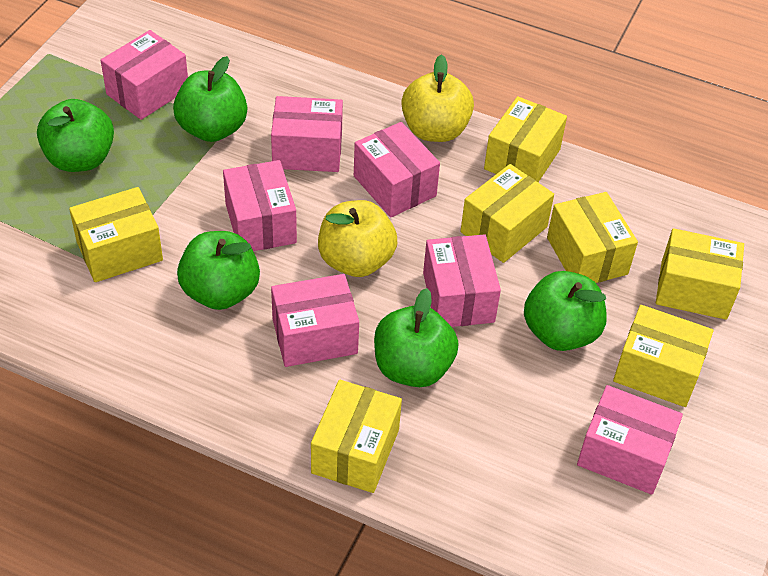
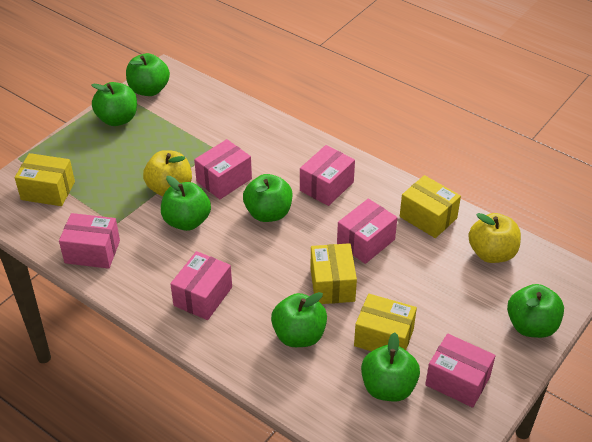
green apple: [37,99,114,172] [173,56,247,142] [177,231,260,310] [374,288,458,387] [524,271,607,351] = 5 -> [92,82,137,126] [126,53,170,96] [161,176,211,231] [243,174,292,222] [271,292,327,347] [361,332,420,402] [507,284,564,338] = 7
pink box: [101,30,188,120] [223,160,297,251] [271,96,343,172] [271,274,359,367] [354,122,440,218] [423,234,501,327] [577,385,683,495] = 7 -> [59,213,120,269] [170,251,232,320] [194,139,252,199] [300,145,355,206] [337,198,397,264] [425,334,496,408] = 6
yellow box: [69,187,163,282] [311,380,402,493] [461,164,554,263] [484,96,567,182] [547,192,638,283] [613,305,714,407] [656,228,744,320] = 7 -> [15,153,75,206] [310,243,357,304] [354,294,417,351] [400,175,461,238] = 4

